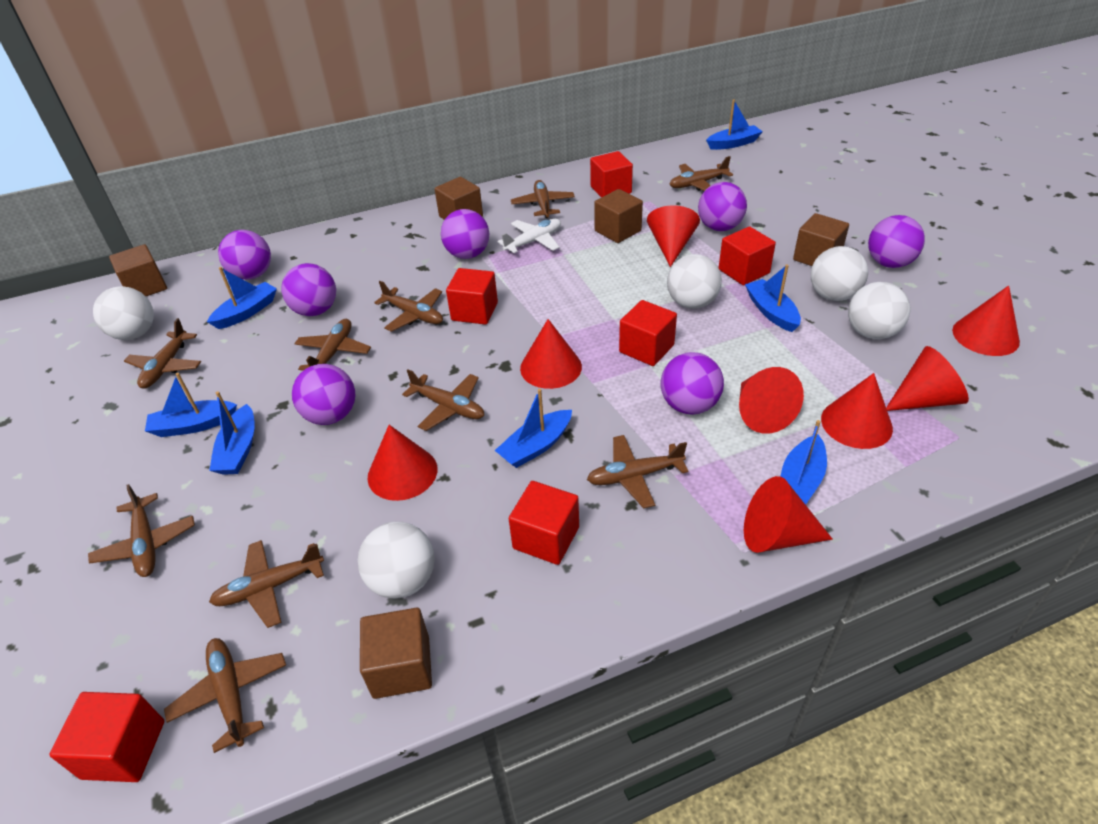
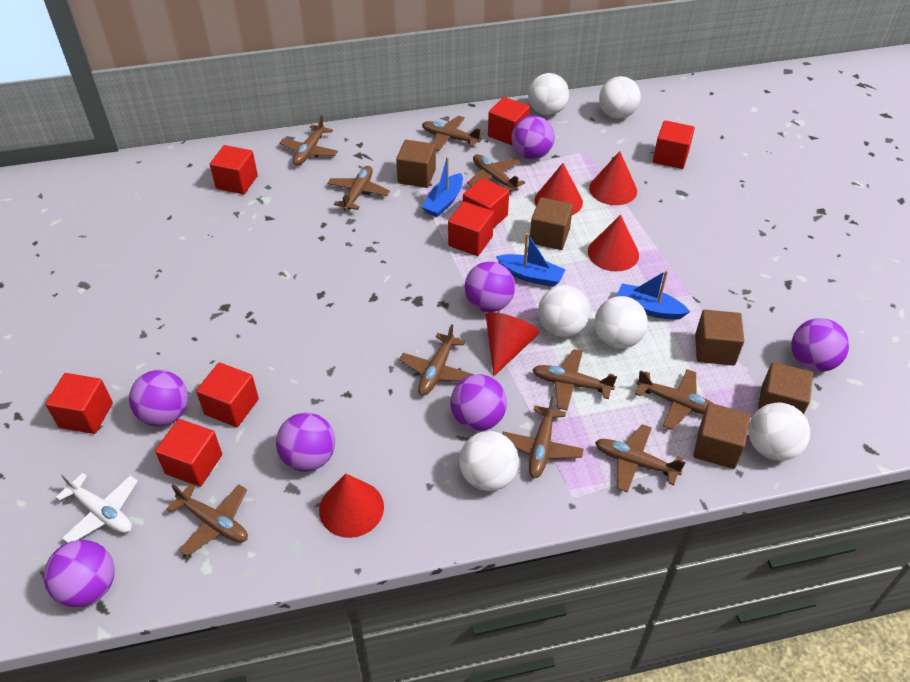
blue boat: [145,373,237,437] [207,267,277,329] [209,391,255,475] [495,389,572,468] [706,100,763,150] [745,264,801,332] [780,420,827,505] = 7 -> [422,157,463,217] [496,233,566,287] [616,270,690,320] = 3
red cone: [367,425,437,501] [520,319,582,389] [647,205,700,267] [739,367,804,434] [744,476,833,553] [821,373,893,449] [886,346,969,411] [952,285,1020,356] = 8 -> [319,473,384,538] [486,312,540,376] [535,163,583,215] [588,215,639,271] [589,151,637,205] = 5
red cube: [49,692,164,782] [446,268,498,325] [509,481,579,565] [590,151,633,197] [619,300,677,366] [719,226,776,285] = 6 -> [45,373,113,434] [155,419,222,487] [196,362,259,427] [210,145,258,194] [448,201,494,256] [463,178,509,228] [488,97,530,146] [653,120,695,169] = 8
white ball: [93,286,154,340] [358,522,435,599] [667,254,722,309] [811,246,868,301] [848,282,911,339] = 5 -> [459,431,519,491] [528,73,569,115] [538,285,590,337] [594,296,648,349] [599,76,641,119] [749,403,810,461] = 6

